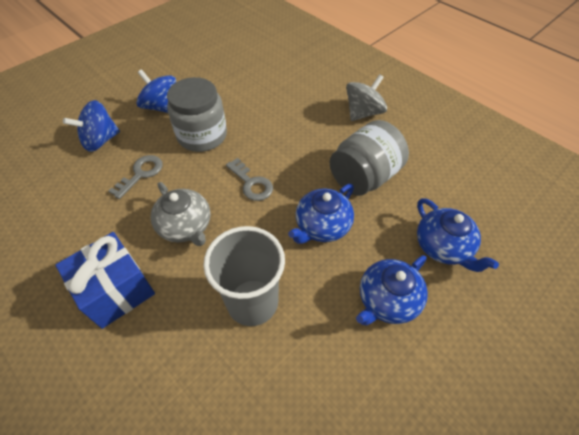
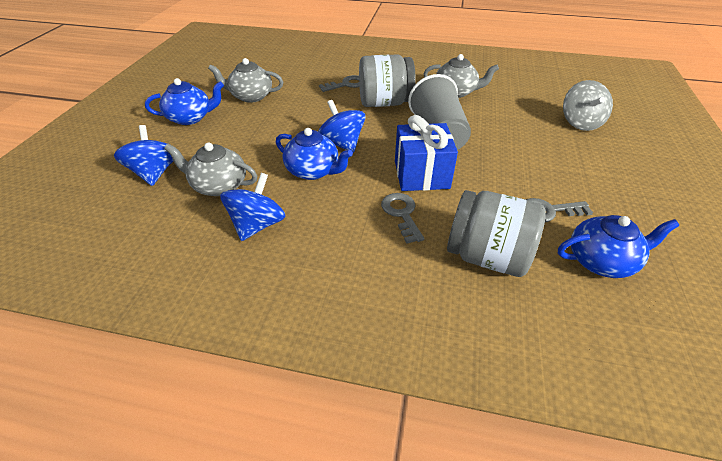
blue spinning top: [63,100,120,152] [136,69,176,113] = 2 -> [114,125,173,186] [220,173,286,241] [318,100,366,153] = 3
grey key: [108,155,163,199] [226,158,273,201] = 2 -> [319,75,359,92] [381,193,424,244] [526,198,593,222] = 3
grey teapot: [151,182,210,246] = 1 -> [164,142,257,196] [208,58,283,103] [424,54,499,98] = 3

